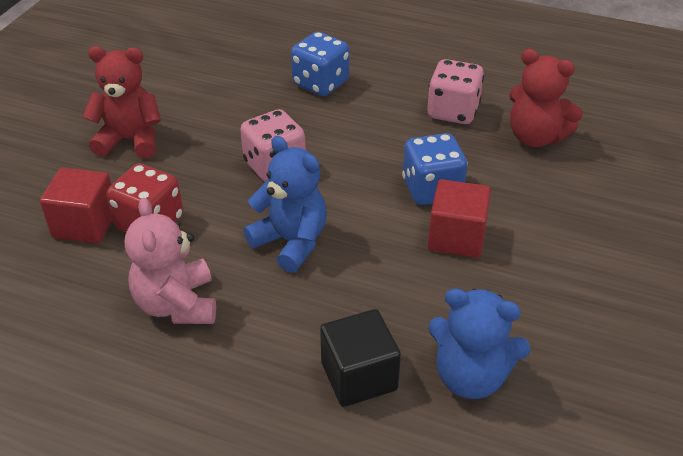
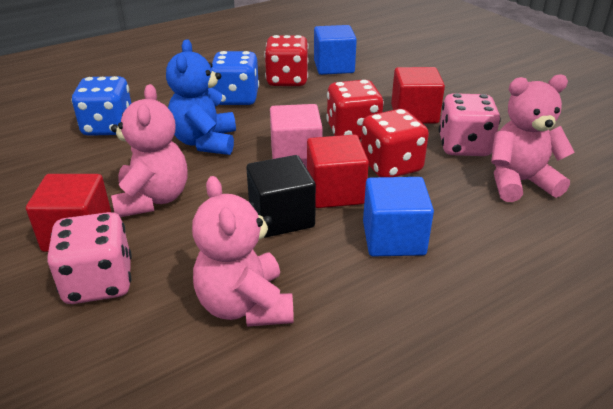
blue cube: none = 0 -> [314,25,357,75] [363,177,434,257] = 2
blue teddy bear: [243,136,327,273] [428,288,531,399] = 2 -> [166,39,236,155] = 1
pink cube: none = 0 -> [270,104,323,168] = 1
pink teddy bear: [125,198,216,324] = 1 -> [111,84,187,217] [192,176,294,327] [491,74,575,202] = 3
red cube: [40,167,113,243] [428,179,491,258] = 2 -> [26,174,111,252] [307,134,369,208] [391,67,445,124] = 3
red dice: [106,164,183,232] = 1 -> [264,35,309,86] [326,79,384,140] [361,109,429,177] = 3
red teddy bear: [83,46,161,159] [509,49,583,147] = 2 -> none = 0

